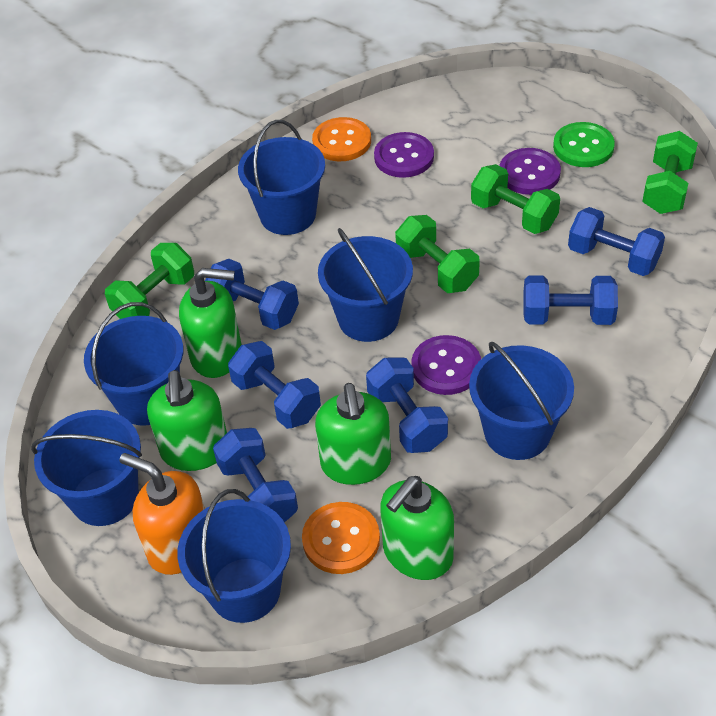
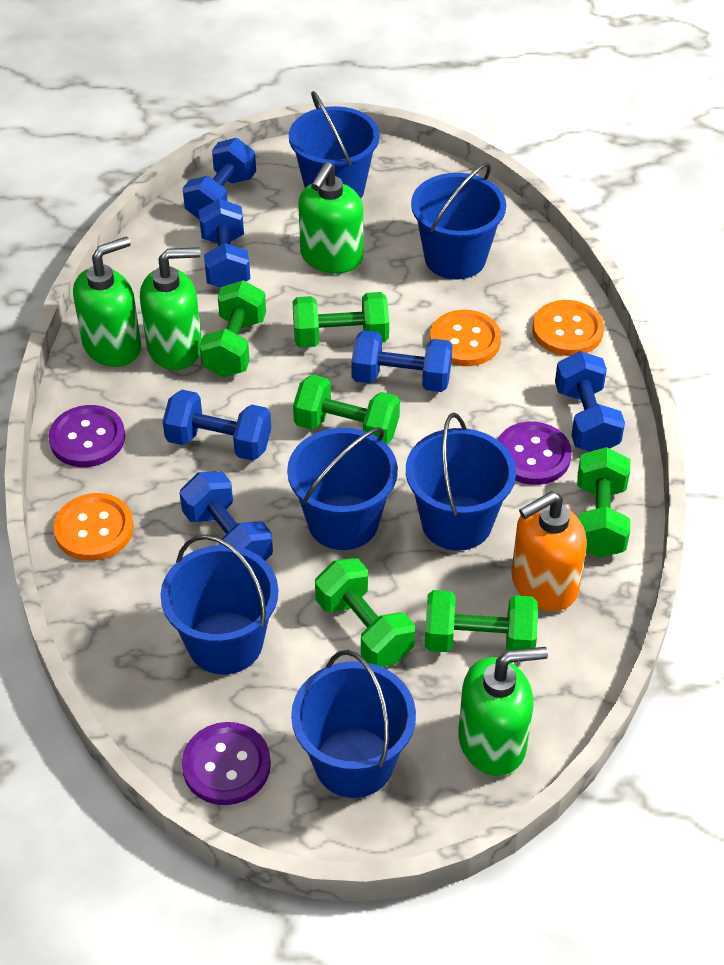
green button: [553,122,615,167] = 1 -> none = 0
green dumbbell: [105,243,194,319] [395,215,480,293] [471,164,560,234] [642,131,698,214] = 4 -> [199,280,266,377] [292,292,389,348] [293,375,400,444] [315,558,415,667] [425,590,538,652] [577,447,630,558] = 6
orange button: [302,502,380,574] [312,117,371,161] = 2 -> [53,493,134,561] [430,310,501,366] [532,300,604,356] = 3

